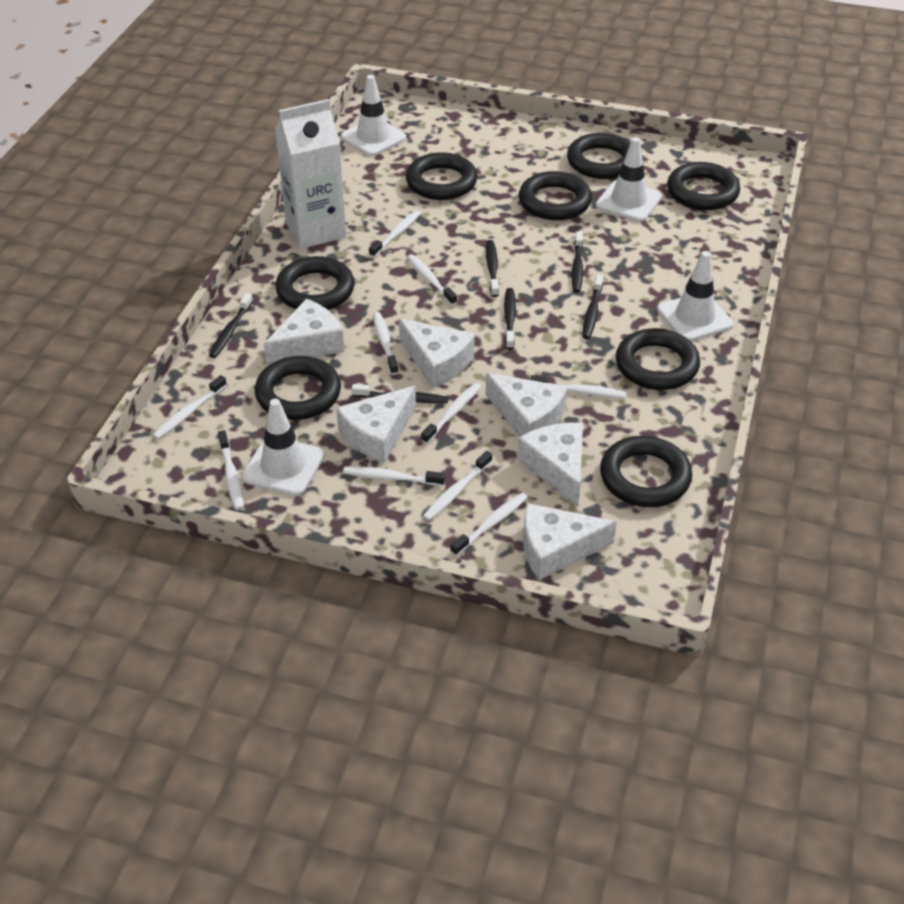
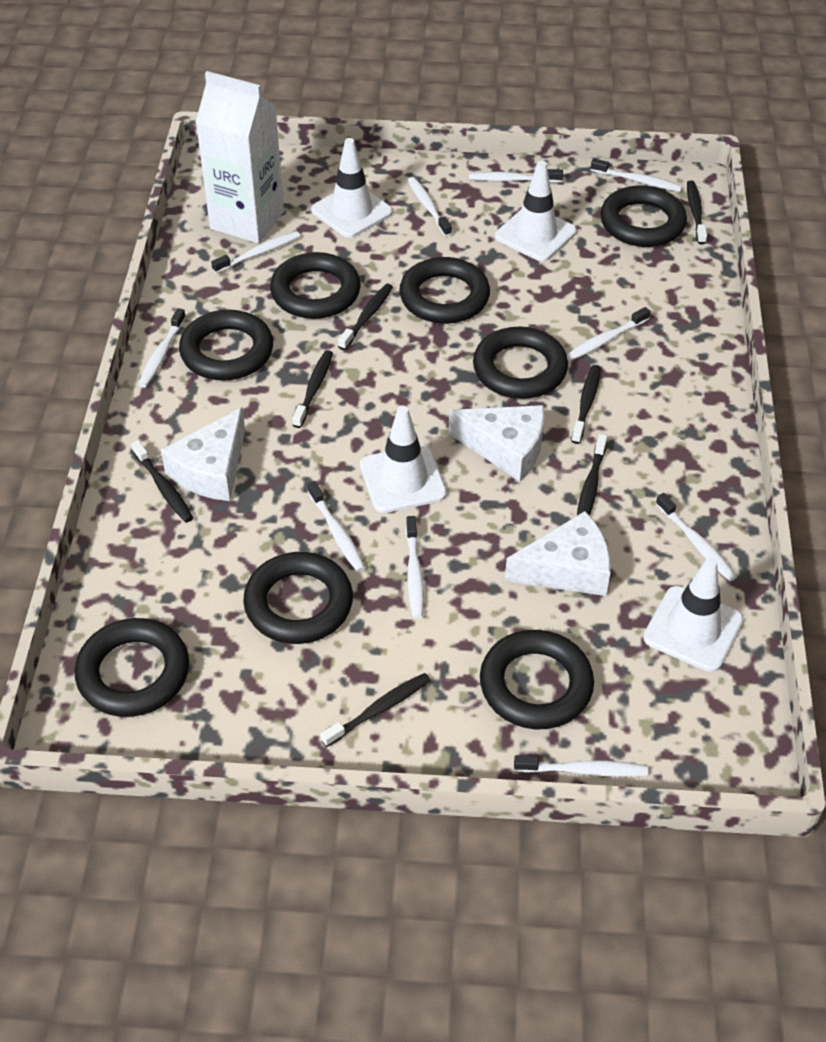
black toothbrush: [209,293,253,358] [352,384,448,404] [486,240,499,297] [504,288,516,350] [572,231,583,293] [582,275,603,339] = 6 -> [131,440,193,522] [292,350,333,428] [320,673,431,747] [338,283,393,350] [571,365,601,444] [577,434,607,516] [687,180,707,245] = 7
white cheese: [264,298,344,365] [336,386,416,463] [399,319,475,388] [486,373,567,437] [517,423,583,507] [523,503,617,580] = 6 -> [161,407,245,501] [448,405,544,482] [505,511,611,596] = 3

